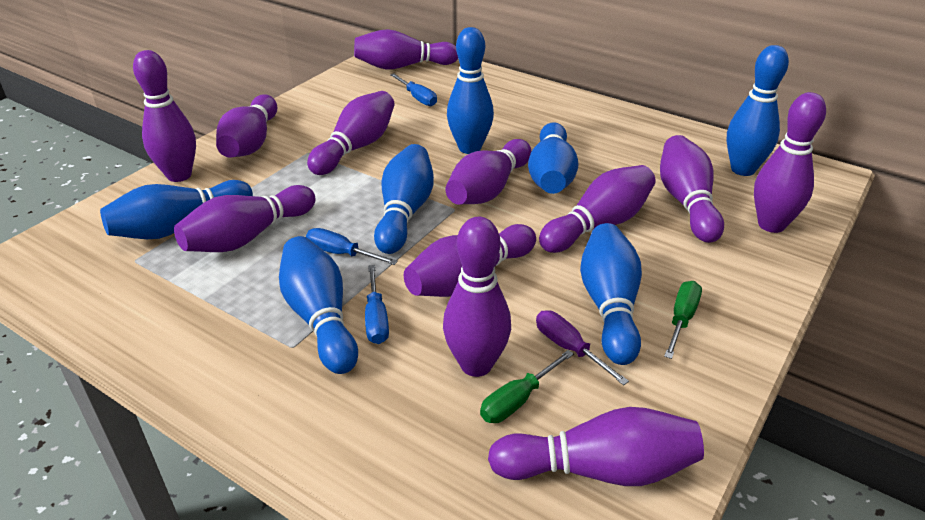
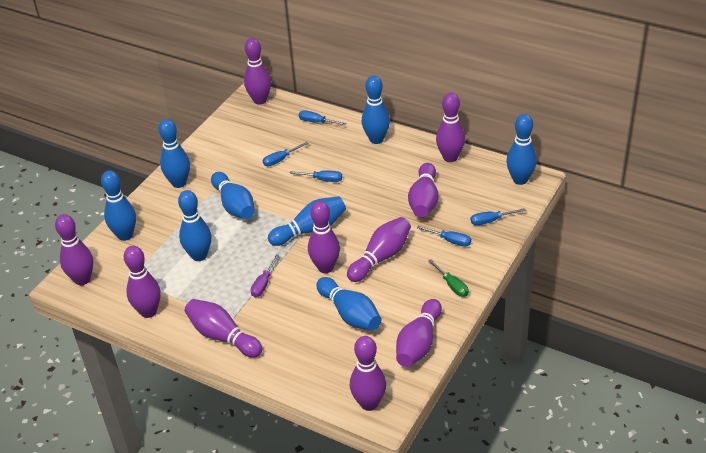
blue bowling pin: [100,180,253,239] [279,236,358,374] [374,144,434,254] [447,27,494,154] [528,122,579,194] [580,223,642,365] [726,45,789,176] = 7 -> [101,170,136,241] [159,119,190,188] [178,190,211,261] [211,172,255,219] [268,196,346,246] [316,277,381,331] [362,75,390,144] [506,114,537,185] = 8
blue screwdriver: [306,228,398,265] [365,265,389,344] [390,73,437,106] = 3 -> [263,142,309,167] [289,170,342,182] [299,110,346,125] [417,226,471,247] [471,208,526,225] = 5
green screwdriver: [480,350,574,423] [664,281,702,359] = 2 -> [428,259,469,297] = 1
purple bowling pin: [133,50,196,182] [174,185,315,252] [216,94,277,158] [307,91,395,175] [354,29,458,69] [404,224,536,297] [443,217,511,377] [445,139,531,205] [488,407,704,486] [539,165,656,253] [660,135,724,243] [754,92,826,233] = 12 -> [55,214,93,285] [124,246,161,318] [185,299,262,358] [244,38,271,105] [308,201,340,273] [347,217,411,282] [350,336,386,411] [396,299,442,367] [408,163,438,217] [436,93,465,162] = 10

